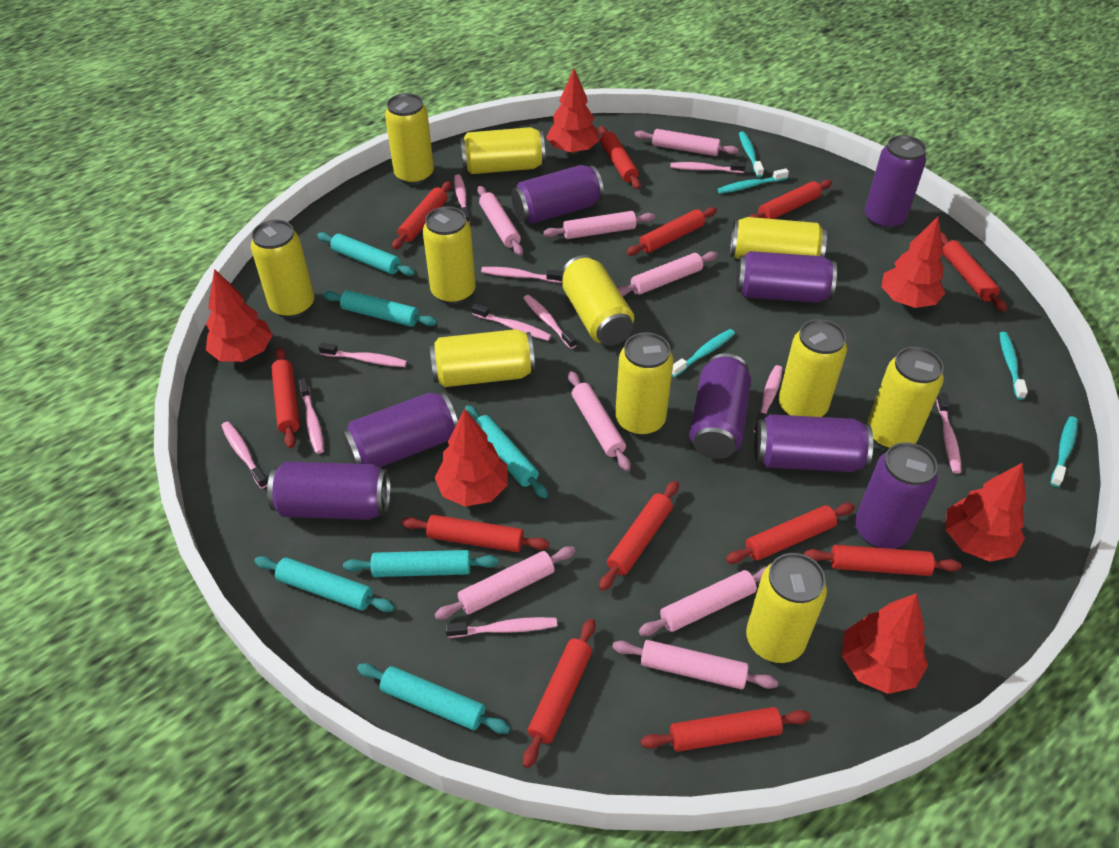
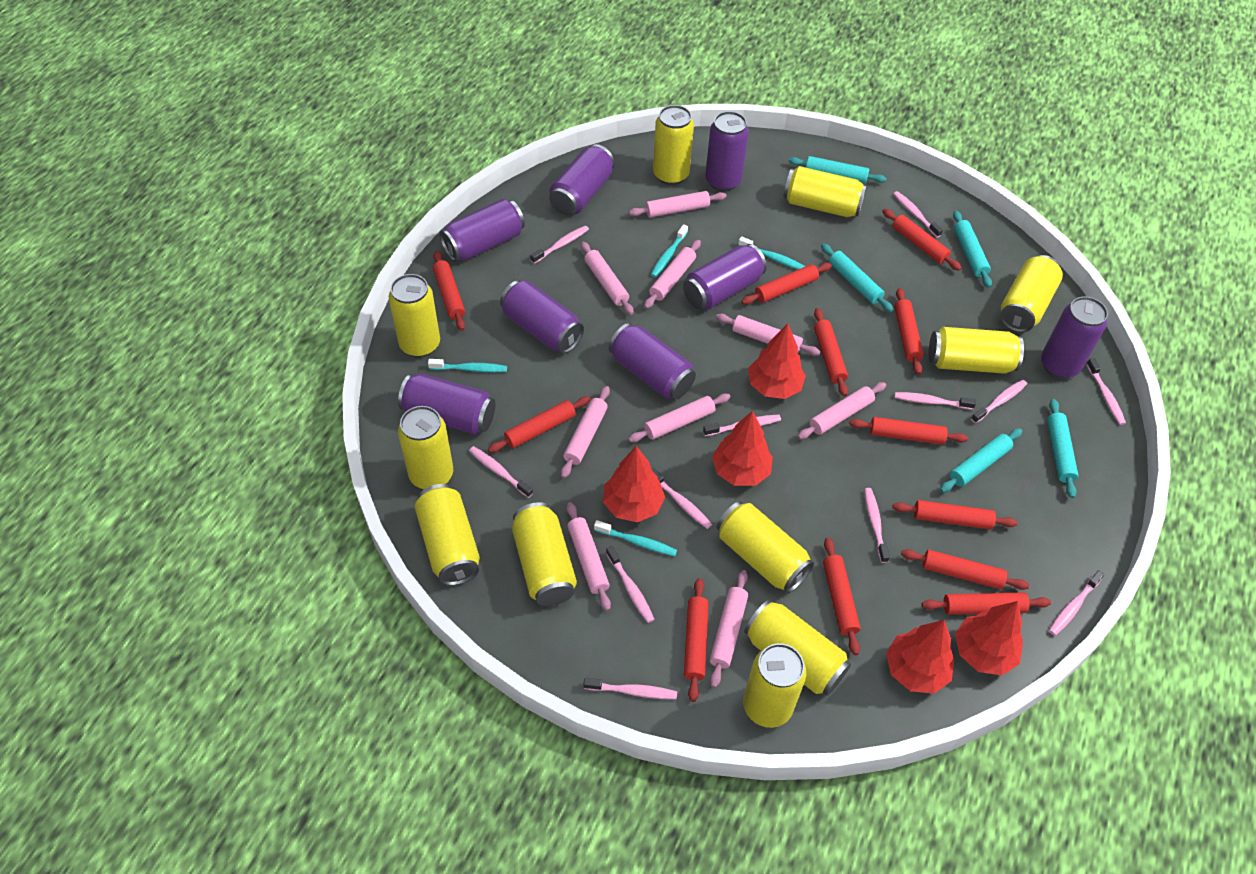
pink rolling pin: [434,546,575,620] [477,186,523,256] [543,211,655,239] [568,371,631,471] [612,640,778,690] [618,251,718,296] [635,129,739,156] [639,567,767,636] = 8 -> [561,386,610,478] [567,502,611,611] [581,242,634,315] [628,393,731,442] [629,191,726,218] [644,240,701,309] [710,570,748,688] [716,314,821,356] [797,382,886,439] = 9
pink toothbrush: [221,422,268,489] [298,378,324,454] [319,343,407,367] [445,617,557,638] [454,174,470,223] [472,303,551,341] [481,267,562,283] [523,295,577,349] [670,161,746,173] [753,365,783,432] [936,393,961,473] = 11 -> [469,446,533,498] [530,226,589,264] [583,678,677,699] [606,546,654,623] [652,468,712,529] [703,415,781,436] [864,488,890,563] [893,191,943,238] [895,392,976,410] [971,380,1027,423] [1049,570,1104,636] [1086,358,1126,425] = 12
red tree: [206,269,272,362] [434,409,508,507] [546,69,599,154] [842,593,928,694] [881,217,945,308] [945,463,1026,562] = 6 -> [603,446,665,522] [712,411,773,486] [748,323,806,399] [886,620,954,694] [955,601,1023,675] = 5
turquoise rolling pin: [254,556,395,612] [317,232,415,276] [323,290,437,327] [343,550,499,577] [357,663,511,734] [465,405,548,499] = 6 -> [788,156,886,184] [821,243,894,312] [940,428,1022,493] [953,211,992,288] [1047,399,1078,498] = 5
turquoise toothbrush: [672,329,735,377] [717,169,789,194] [739,132,764,177] [999,332,1028,400] [1050,416,1078,487] = 5 -> [428,359,507,372] [594,520,677,556] [651,224,688,277] [738,236,805,270] = 4

